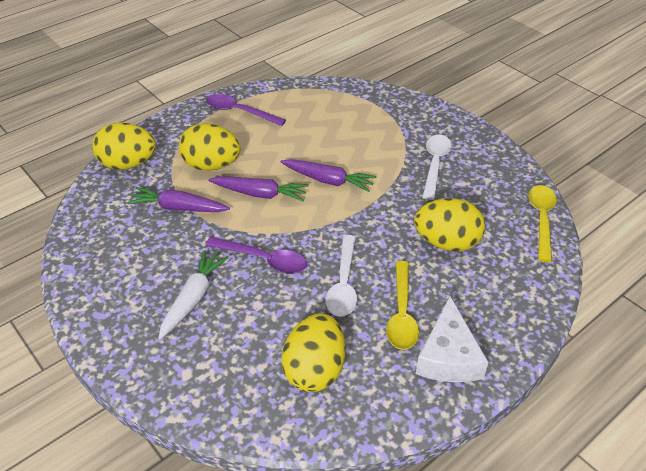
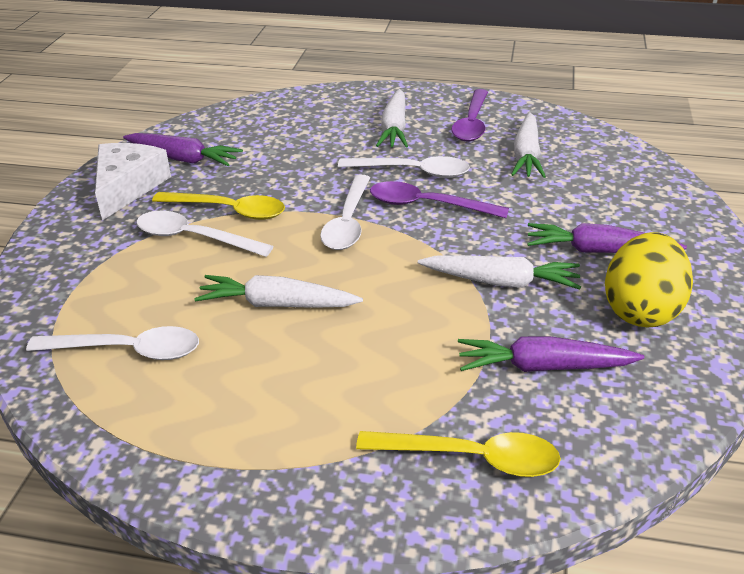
white carrot: [158,250,228,339] = 1 -> [194,275,363,308] [376,89,408,148] [418,255,581,290] [511,112,546,178] = 4
white spoon: [326,235,357,317] [422,134,452,200] = 2 -> [26,326,199,360] [136,211,274,257] [320,175,370,250] [338,156,470,178] = 4
yellow egg: [92,122,156,170] [179,123,240,171] [281,313,345,392] [414,198,485,251] = 4 -> [605,232,693,327] = 1

